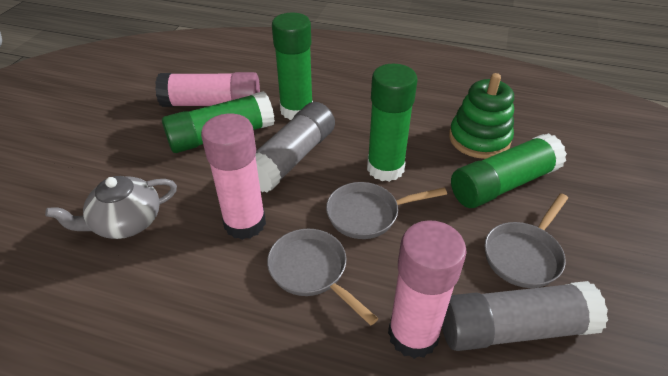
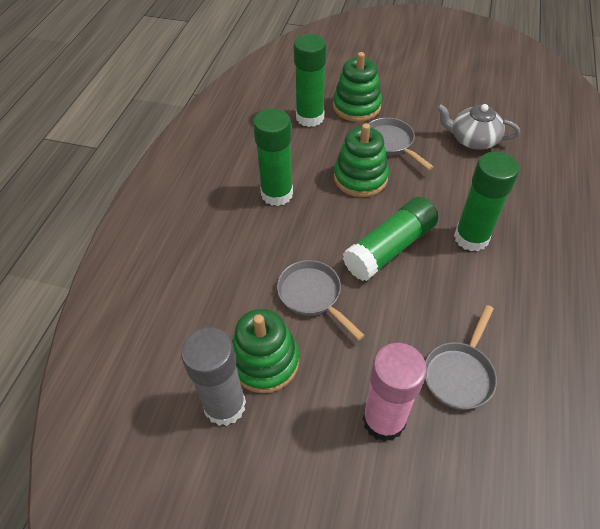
green stacking toy: [449,73,514,159] = 1 -> [232,309,299,393] [333,52,382,122] [334,123,389,197] = 3
grey glue stick: [255,102,335,193] [442,281,608,351] = 2 -> [181,327,246,426] = 1
pink glue stick: [155,72,260,107] [201,114,266,240] [388,220,467,359] = 3 -> [362,343,427,442] = 1

